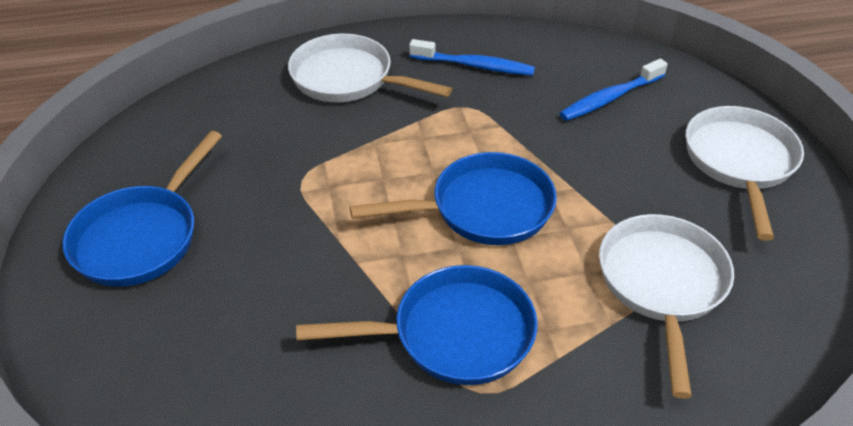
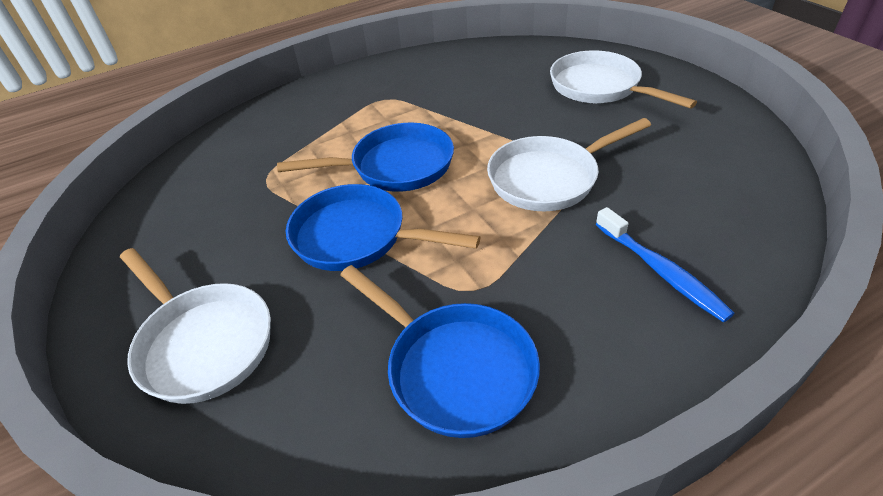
blue toothbrush: [409,39,535,76] [559,58,668,121] = 2 -> [596,207,734,322] = 1

